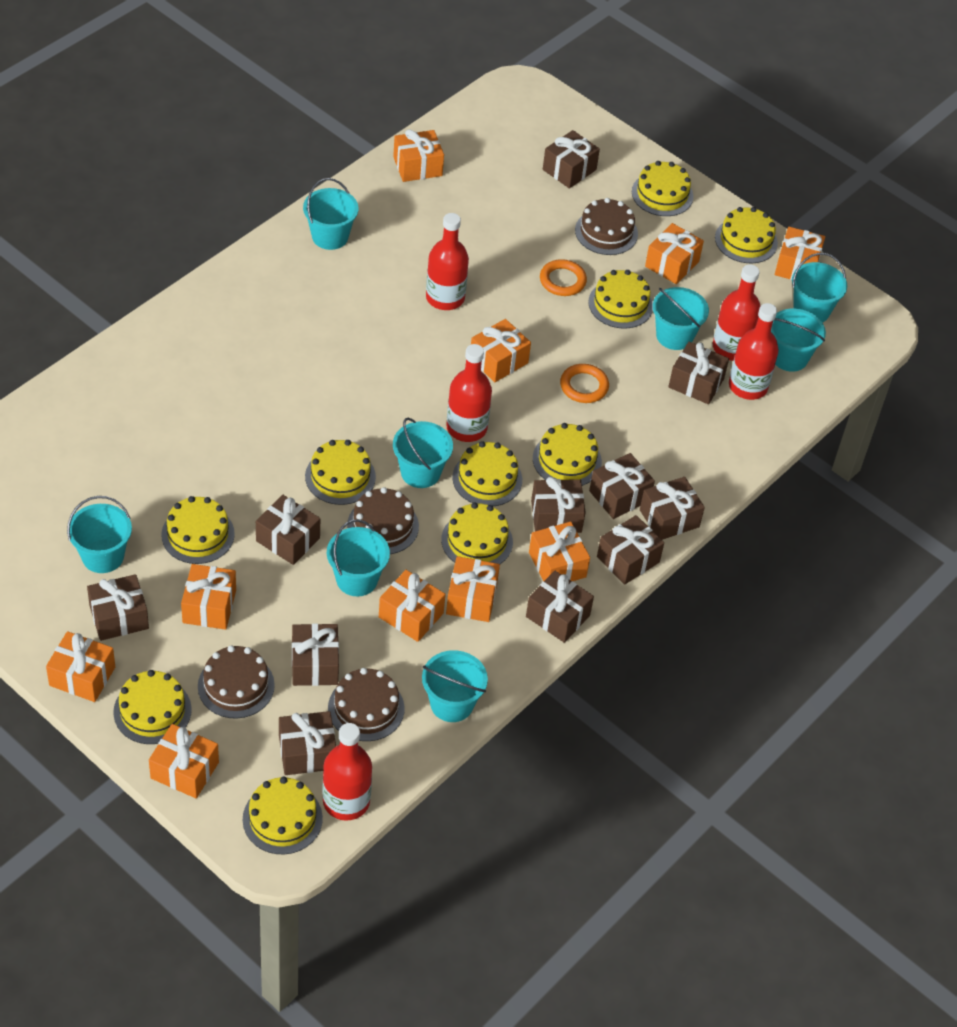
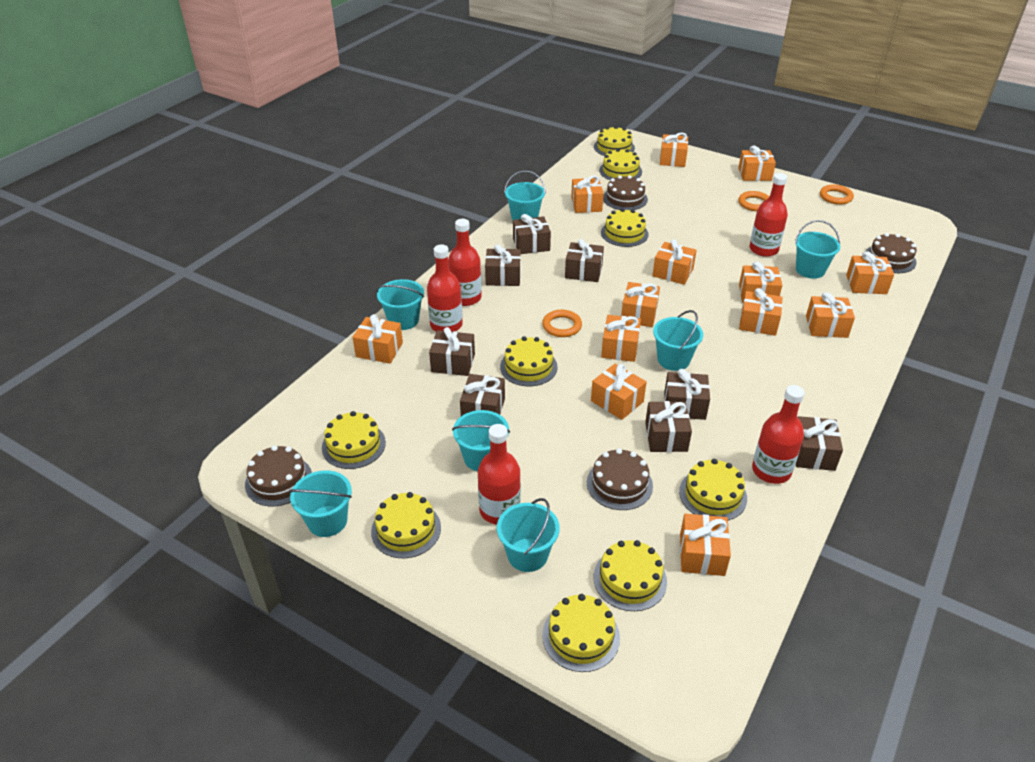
brown gift: [87,574,149,641] [256,495,320,565] [279,711,336,775] [292,623,339,686] [526,571,594,643] [531,477,586,533] [543,130,600,189] [589,453,655,519] [597,515,664,585] [640,477,705,540] [668,342,729,404] = 11 -> [429,327,475,376] [460,374,505,416] [485,244,521,286] [513,214,551,254] [565,239,604,282] [645,401,692,452] [664,369,710,420] [796,416,843,471] = 8
orange gift: [46,631,115,702] [149,724,219,798] [181,564,236,630] [379,570,446,642] [393,129,444,182] [446,556,500,622] [471,319,531,382] [529,522,590,581] [645,223,704,284] [775,227,825,280] = 10 -> [352,314,403,364] [571,175,604,213] [591,364,646,420] [601,315,641,362] [621,282,660,327] [653,239,697,285] [660,132,688,167] [680,514,731,576] [738,145,776,181] [739,261,782,303] [739,288,783,336] [806,292,855,338] [846,251,894,294] = 13
orange ring: [540,259,587,296] [560,364,609,403] = 2 -> [542,310,582,337] [738,191,769,211] [820,184,854,205] = 3
turquoise bucket: [67,496,132,573] [303,178,358,250] [327,519,390,596] [393,418,453,488] [422,650,488,722] [653,287,709,350] [771,309,826,372] [792,253,847,323] = 8 -> [289,470,352,537] [376,279,424,330] [452,410,510,471] [497,498,559,572] [504,170,546,220] [653,310,703,371] [795,220,840,279] = 7
yellow cake: [113,670,192,744] [161,496,235,564] [243,777,323,854] [305,440,376,505] [441,502,513,564] [452,441,522,506] [533,423,602,486] [588,270,653,329] [632,161,693,216] [715,207,778,263] = 10 -> [322,411,386,469] [371,492,441,558] [500,336,558,386] [542,594,620,672] [594,126,635,156] [594,540,667,611] [599,149,642,180] [601,208,649,247] [679,459,747,520] = 9

